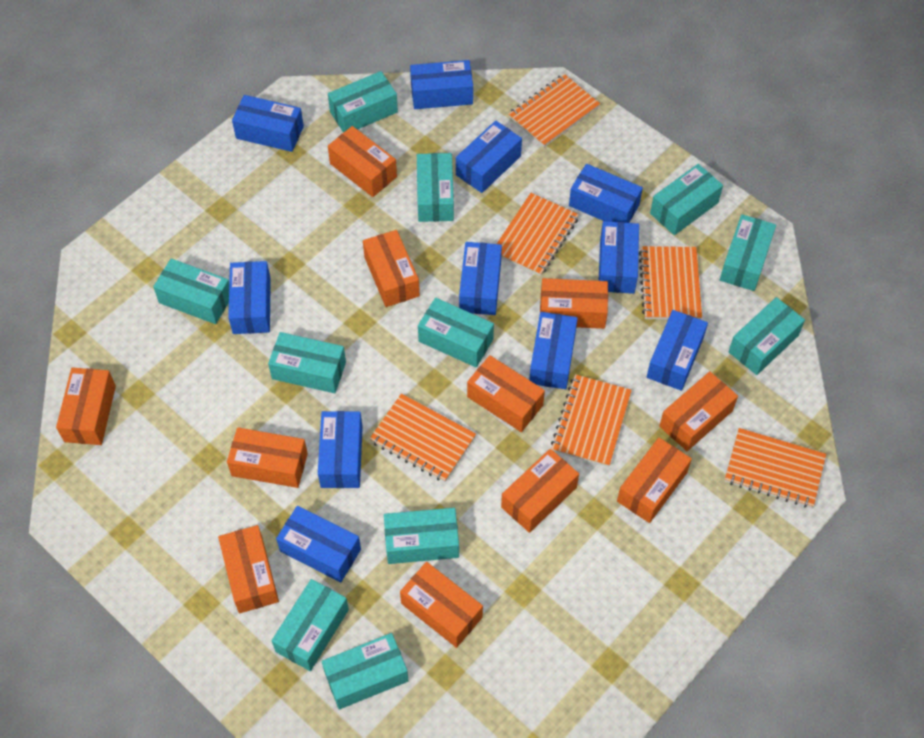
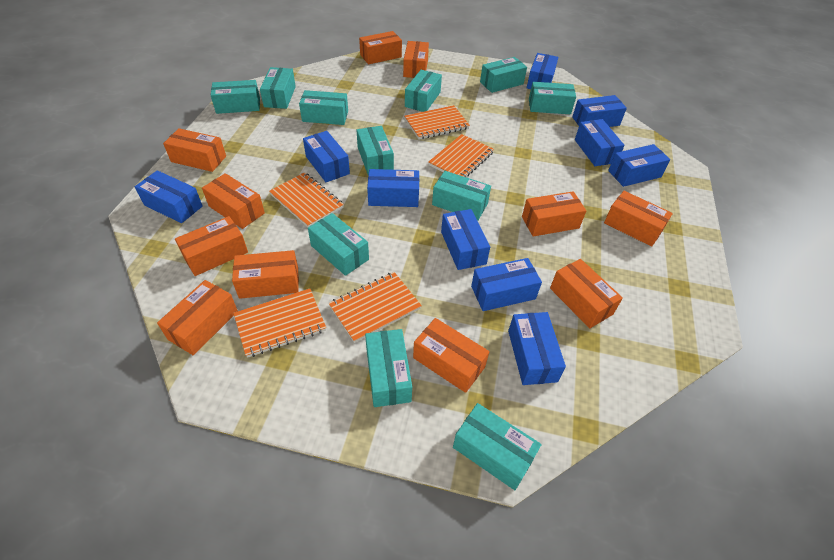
blue box: [228,261,271,334] [232,95,304,152] [276,506,361,582] [318,411,363,488] [410,60,473,109] [456,121,522,193] [459,242,502,315] [529,312,578,389] [569,164,643,223] [599,221,639,294] [647,310,708,391] = 11 -> [135,170,203,223] [303,131,350,182] [367,169,419,207] [441,209,490,270] [471,258,542,311] [508,312,566,385] [527,53,558,89] [572,95,627,127] [575,119,625,166] [608,144,670,187] = 10
orange notebook: [369,393,476,482] [497,193,579,276] [508,74,600,147] [551,374,632,467] [639,246,702,320] [725,428,826,508] = 6 -> [233,288,326,358] [269,172,344,227] [328,272,422,343] [404,105,470,140] [428,134,494,177] = 5

